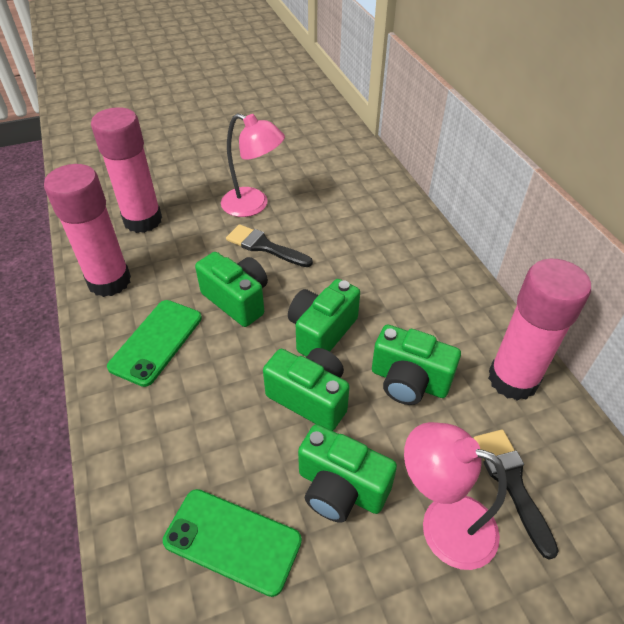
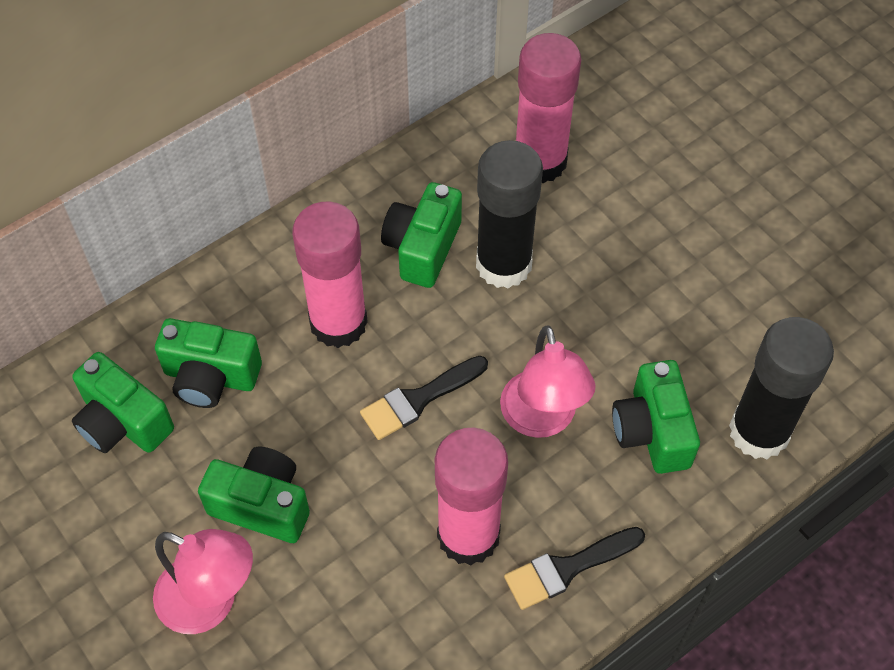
black glue stick: none = 0 -> [476,140,543,288] [729,317,834,459] = 2
green phone: [107,300,202,387] [163,489,302,597] = 2 -> none = 0

